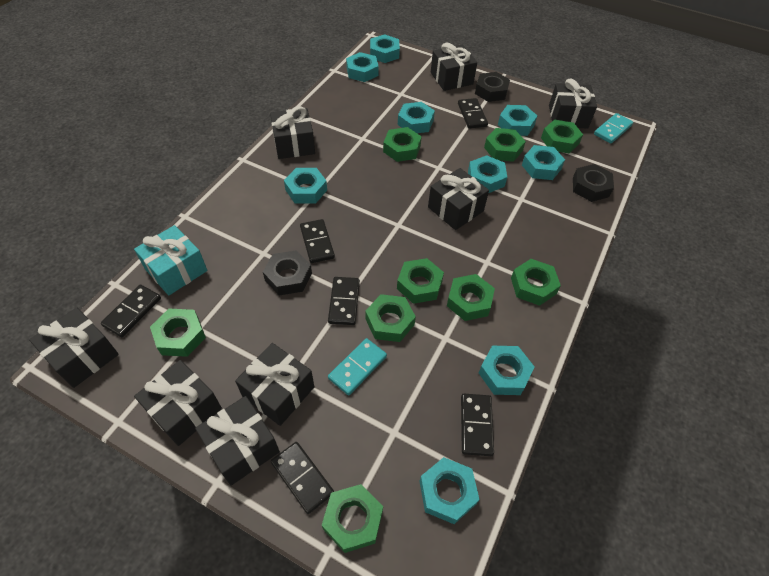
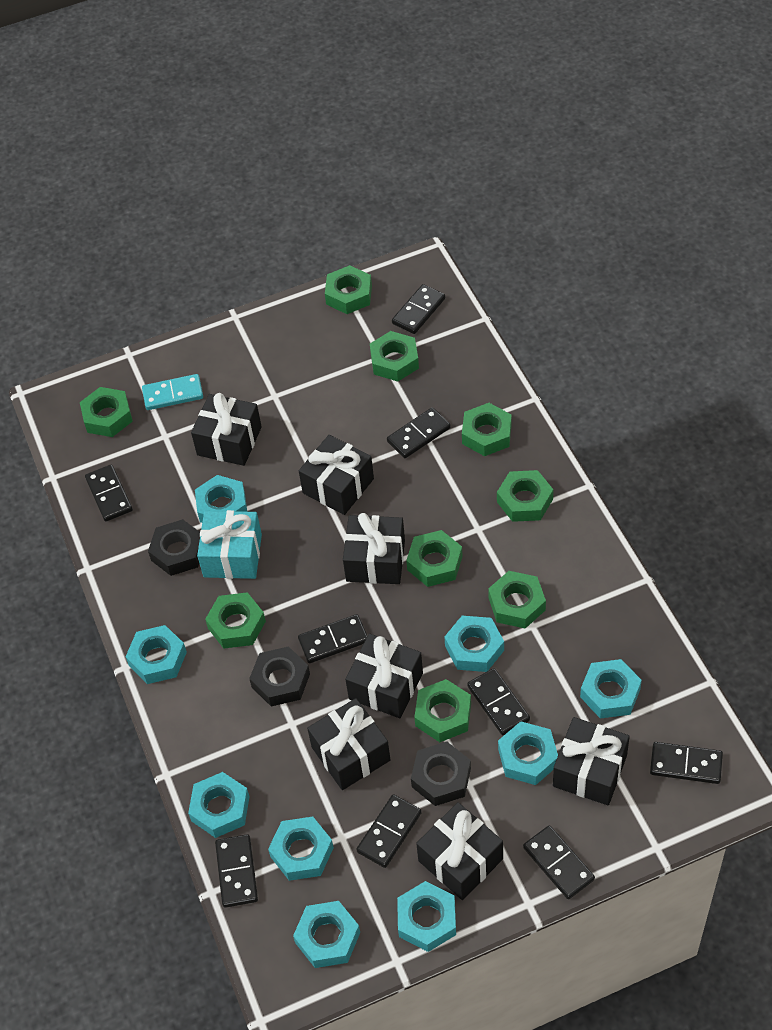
black domino: [101,285,161,337] [271,442,334,514] [300,219,335,263] [328,277,360,325] [458,98,488,129] [461,394,494,456] = 6 -> [85,464,133,521] [215,834,258,908] [298,614,368,663] [356,794,422,868] [387,407,451,458] [392,284,445,334] [467,668,530,735] [523,825,595,899] [650,742,723,784] = 9
black gift: [29,308,119,388] [134,360,222,446] [195,396,280,486] [235,343,314,426] [270,106,315,159] [428,168,489,230] [431,43,477,91] [549,79,597,128] = 8 -> [191,393,262,466] [299,435,374,515] [307,698,390,790] [343,513,405,584] [345,633,423,718] [416,802,503,900] [553,717,630,805] = 7
turquoise domino: [328,338,387,395] [594,113,633,144] = 2 -> [142,374,203,410] = 1

